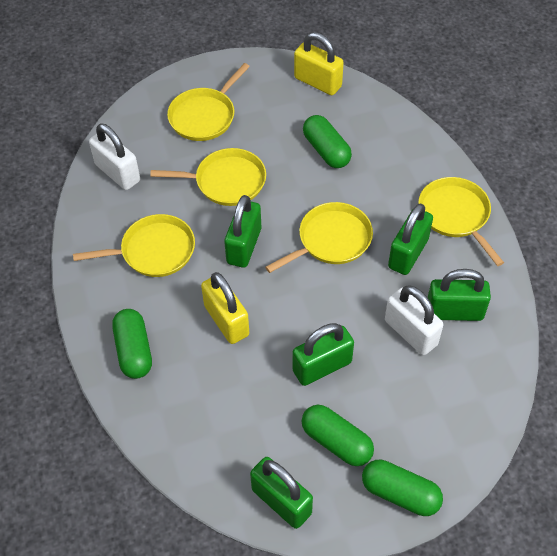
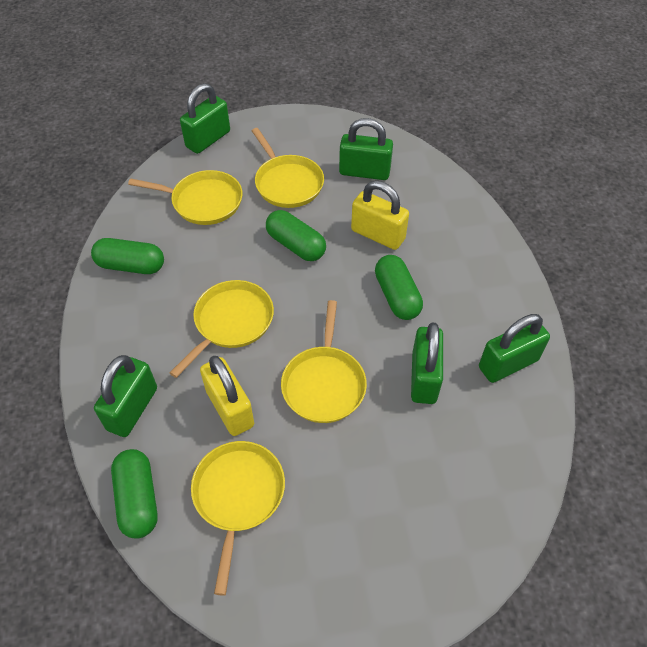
white padlock: [89,124,140,190] [385,285,443,355] = 2 -> none = 0

